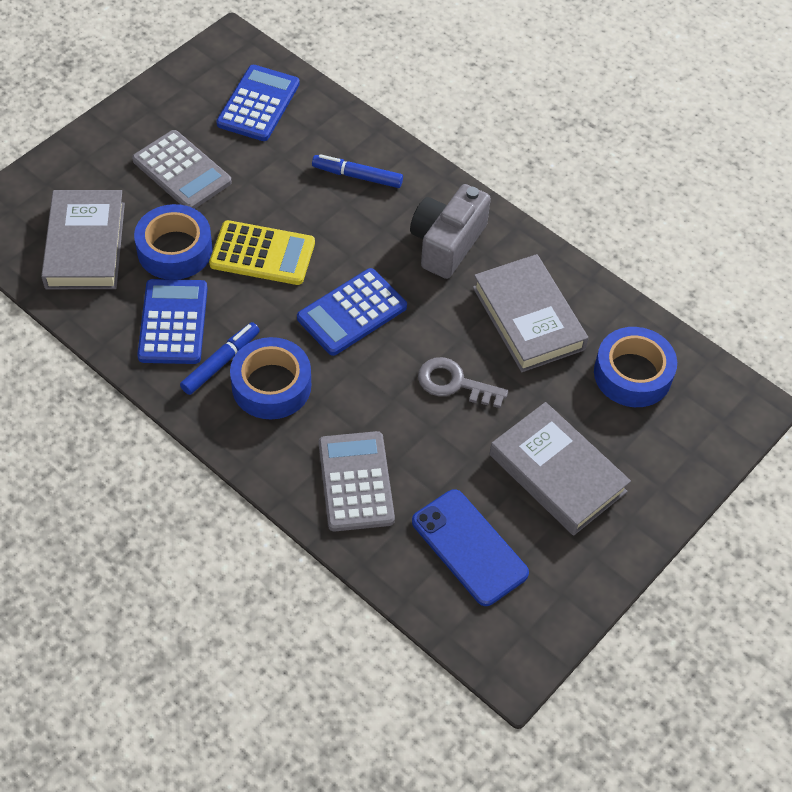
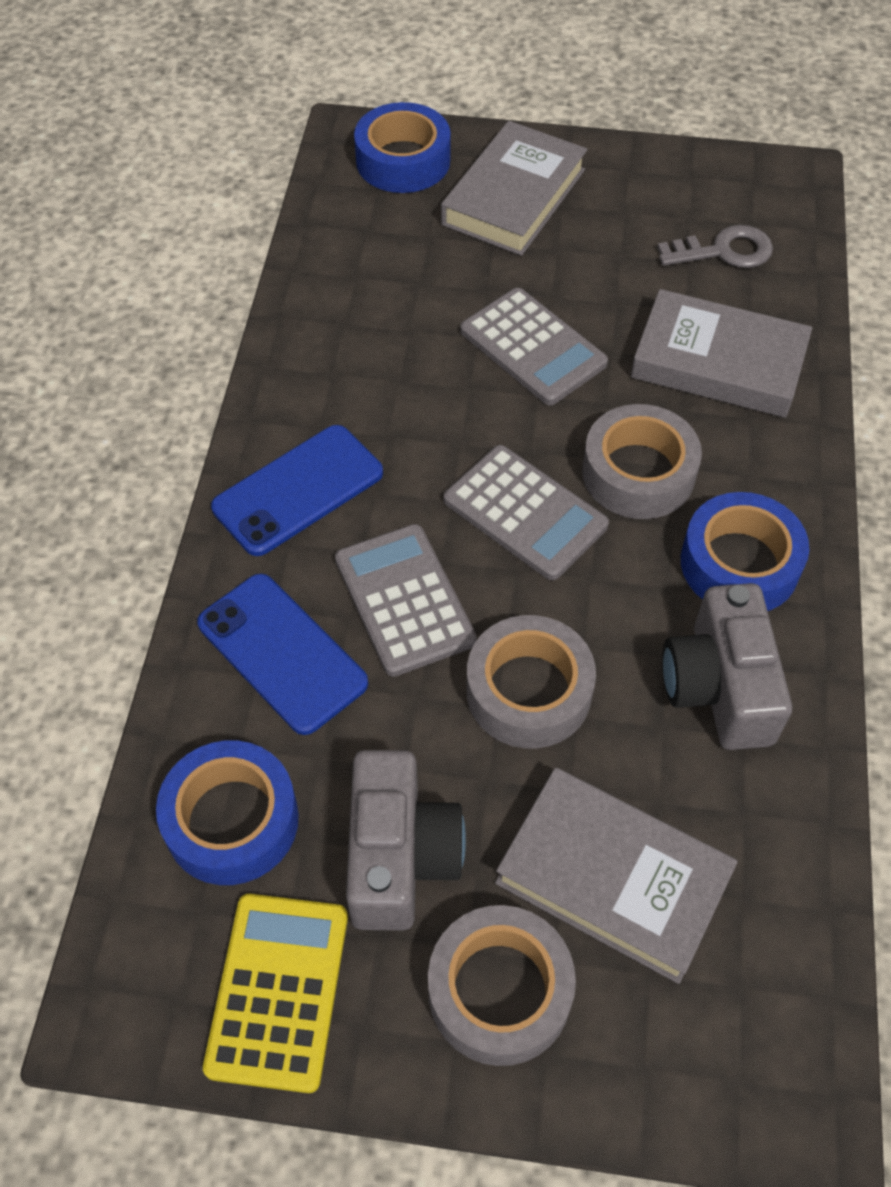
blue calculator: [137,279,208,364] [216,65,300,141] [297,268,407,356] = 3 -> none = 0
blue marker: [180,322,260,395] [312,154,403,188] = 2 -> none = 0
blue phone: [412,489,529,606] = 1 -> [197,574,368,735] [211,425,383,556] = 2
grey calculator: [132,130,232,209] [319,431,395,531] = 2 -> [335,524,477,677] [444,445,609,580] [460,288,608,405] = 3
grey camera: [410,184,491,279] = 1 -> [346,750,466,930] [662,583,792,750] = 2
grey tape: none = 0 -> [428,905,576,1066] [466,615,596,748] [582,404,702,519] = 3

